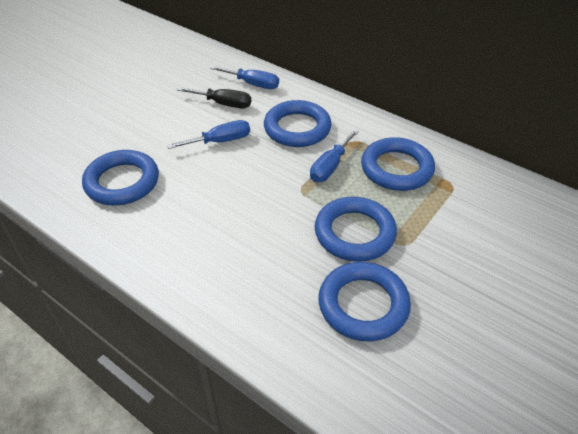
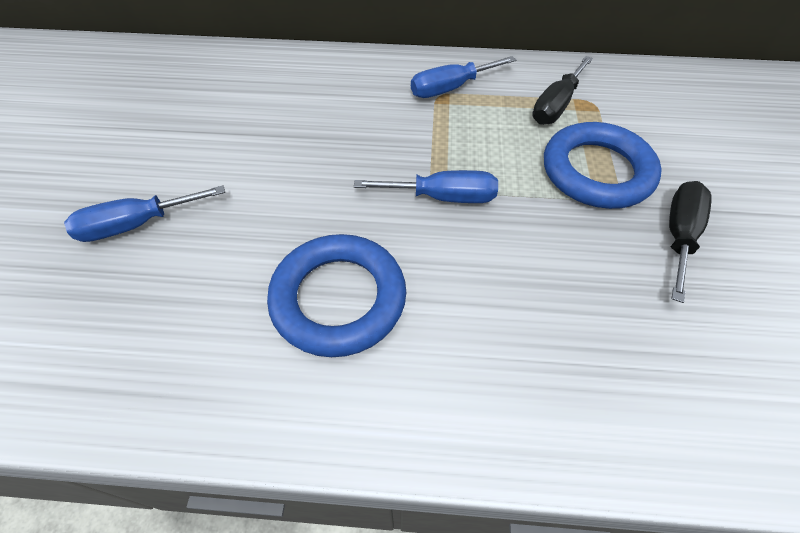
black screwdriver: [177,87,251,108] = 1 -> [532,56,593,125] [669,181,712,303] = 2
blue ring: [82,150,159,205] [264,100,332,147] [315,197,397,262] [318,262,411,341] [361,137,435,191] = 5 -> [267,234,406,357] [544,122,662,209] = 2

